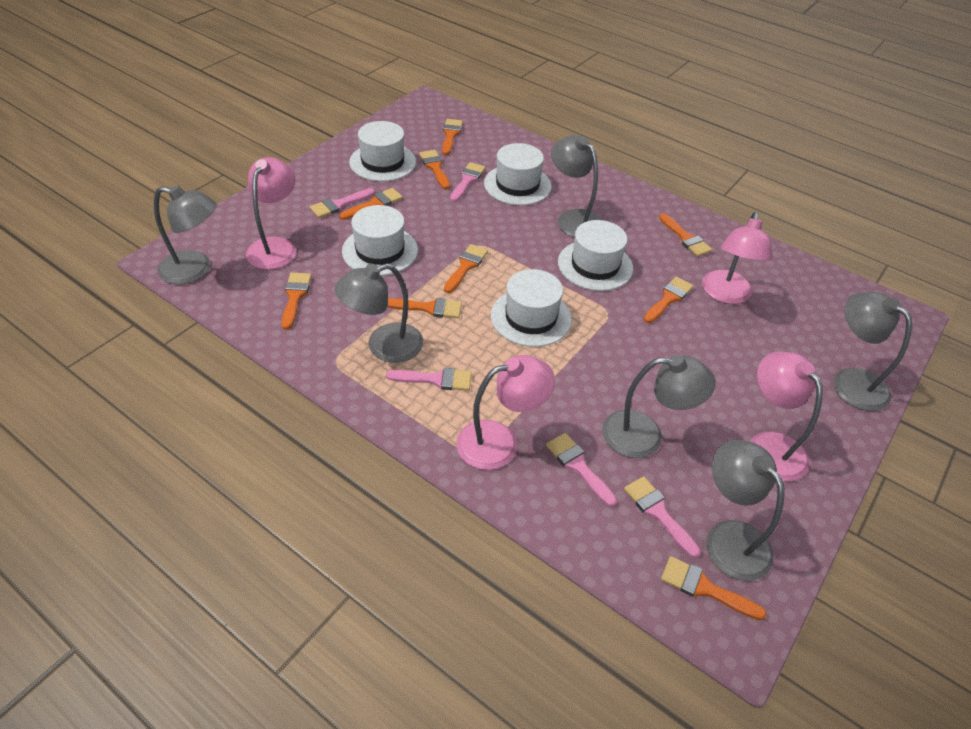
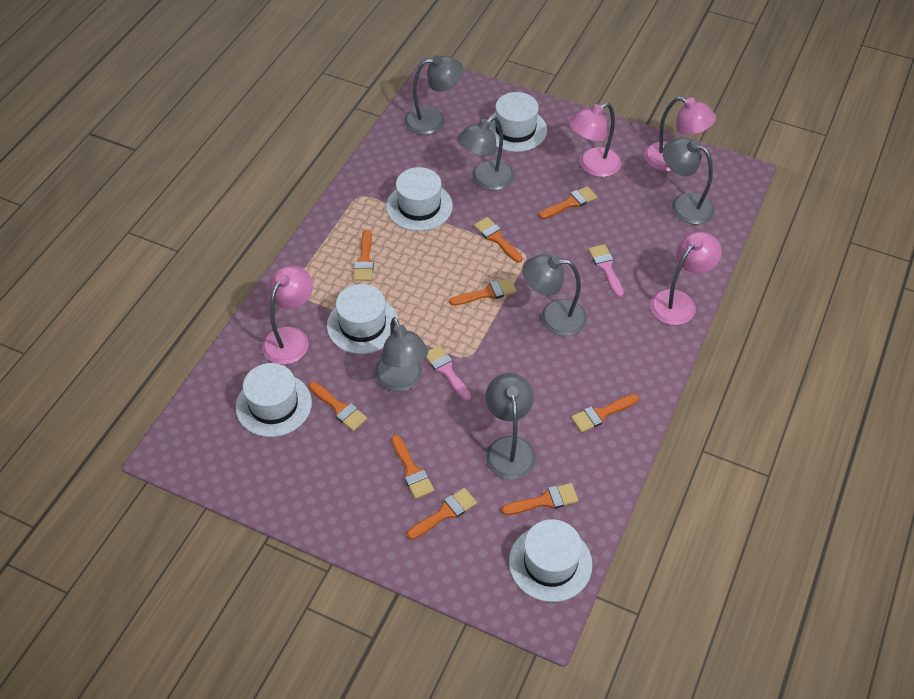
pink brush: [310,188,375,218] [386,368,472,391] [450,162,486,202] [546,433,617,507] [624,476,701,558] = 5 -> [426,345,471,401] [588,244,624,297] = 2

